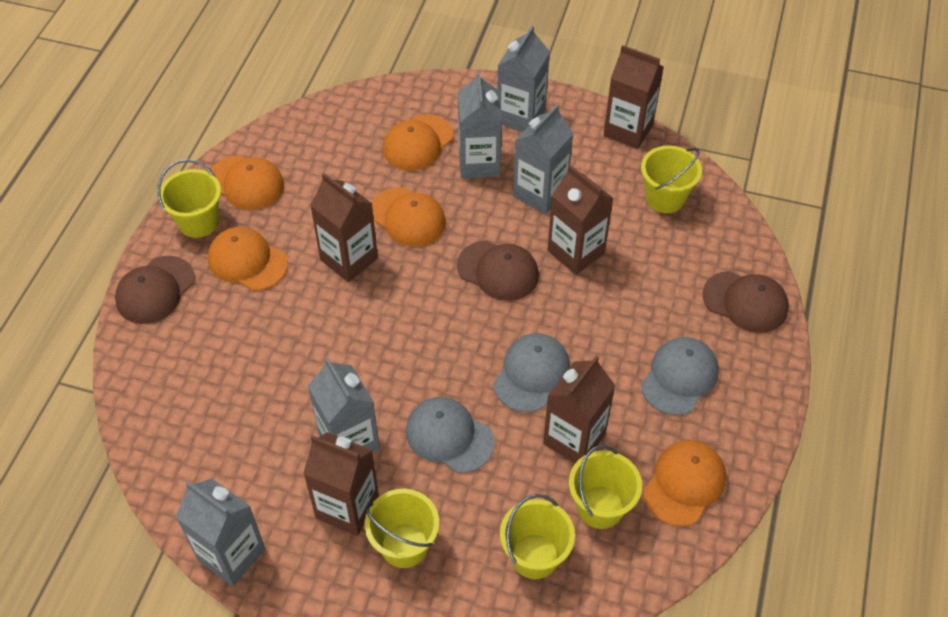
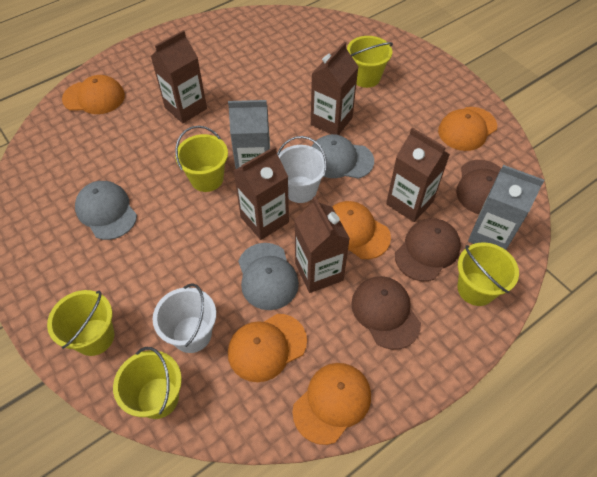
grey carton: [176,478,265,586] [308,358,380,453] [458,71,502,179] [497,26,550,132] [513,104,574,214] = 5 -> [228,100,270,169] [468,165,544,250] = 2
white bucket: none = 0 -> [153,283,216,353] [277,136,327,203] = 2

